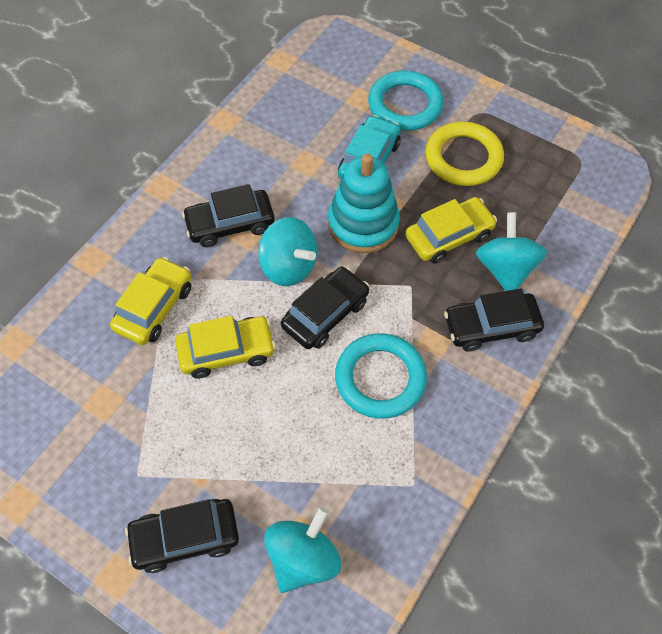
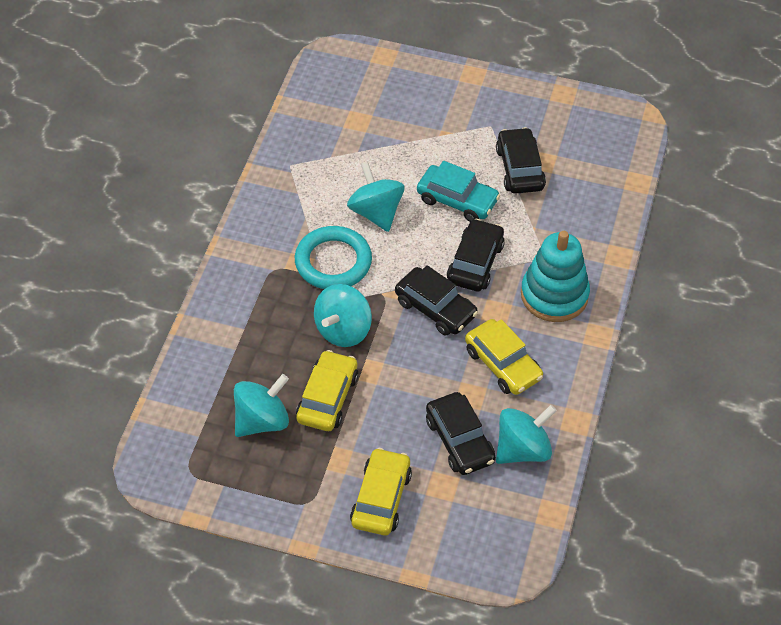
turquoise ring: [335,333,427,419] [368,71,444,131] = 2 -> [295,226,372,289] = 1
turquoise spinning top: [258,217,317,286] [264,507,341,593] [476,212,547,291] = 3 -> [234,374,289,437] [314,284,372,347] [347,161,405,232] [496,405,557,464] = 4
yellow ring: [425,121,504,186] = 1 -> none = 0

